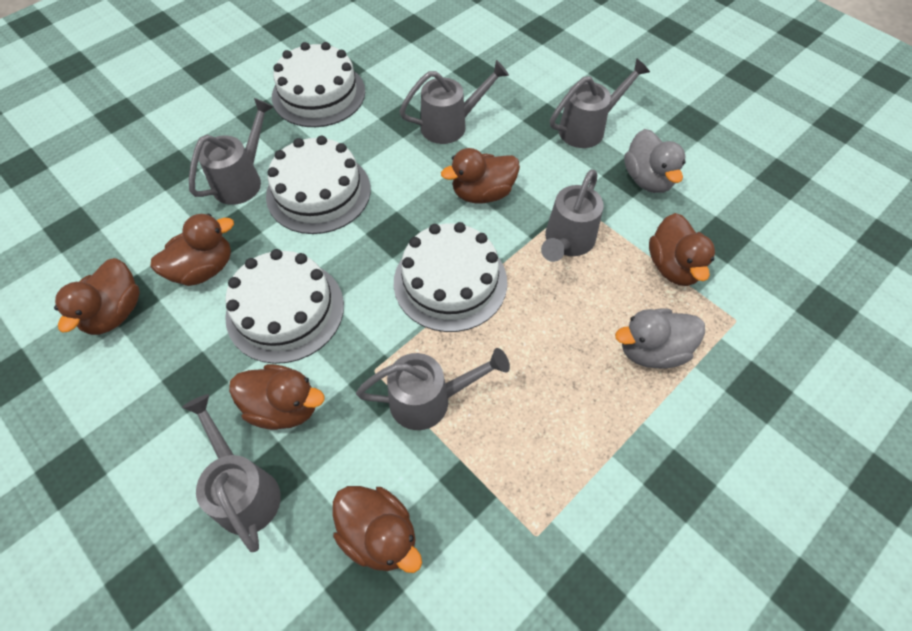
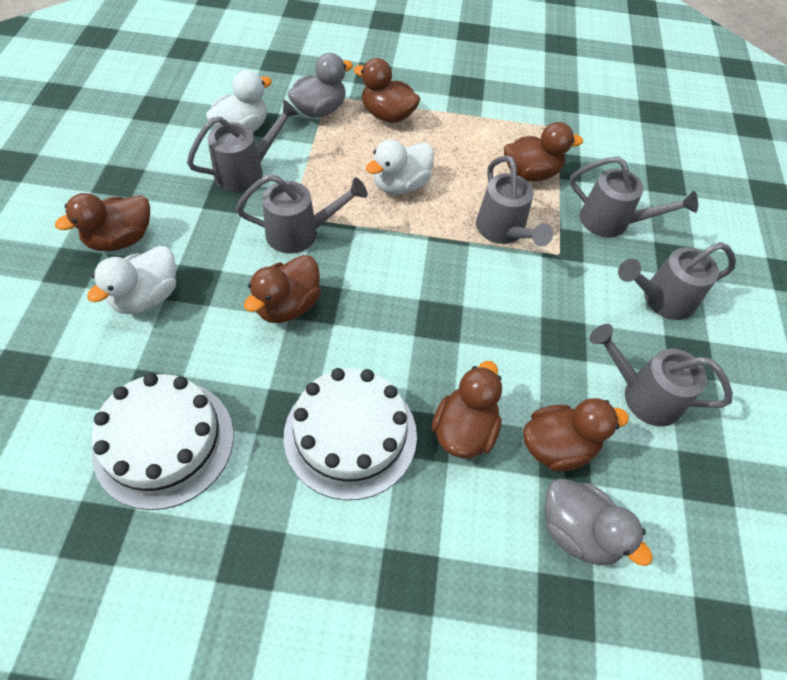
white cake: [225,249,344,364] [266,136,371,234] [272,42,365,127] [394,222,507,332] = 4 -> [92,373,234,510] [283,368,417,500] = 2
white duck: none = 0 -> [87,246,176,314] [206,70,272,132] [366,140,434,195] = 3

